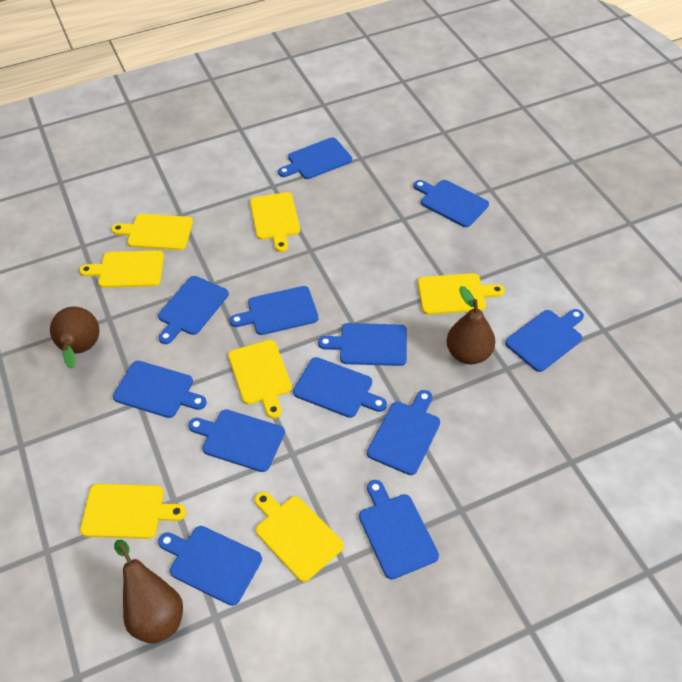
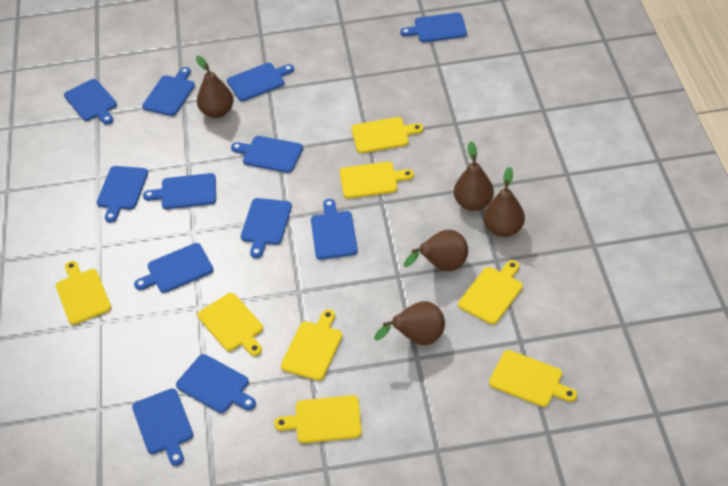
brown pear: [50,307,99,369] [114,540,183,644] [447,286,495,364] = 3 -> [196,56,233,118] [374,301,445,345] [404,230,468,271] [454,142,494,211] [484,167,525,237] = 5
yellow cutting board: [79,250,164,288] [80,484,186,539] [111,214,193,250] [228,340,292,418] [250,192,300,252] [255,491,344,582] [418,273,505,315] = 7 -> [56,261,111,325] [198,293,263,356] [274,395,362,443] [281,309,342,381] [340,162,414,199] [351,117,423,153] [458,260,523,324] [489,350,577,407] = 8

